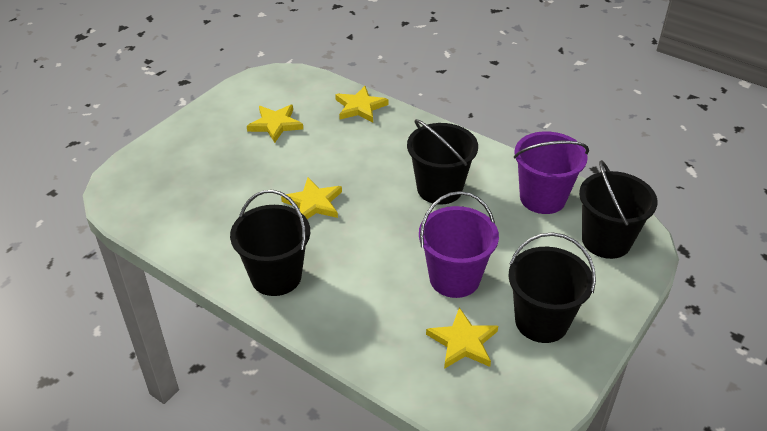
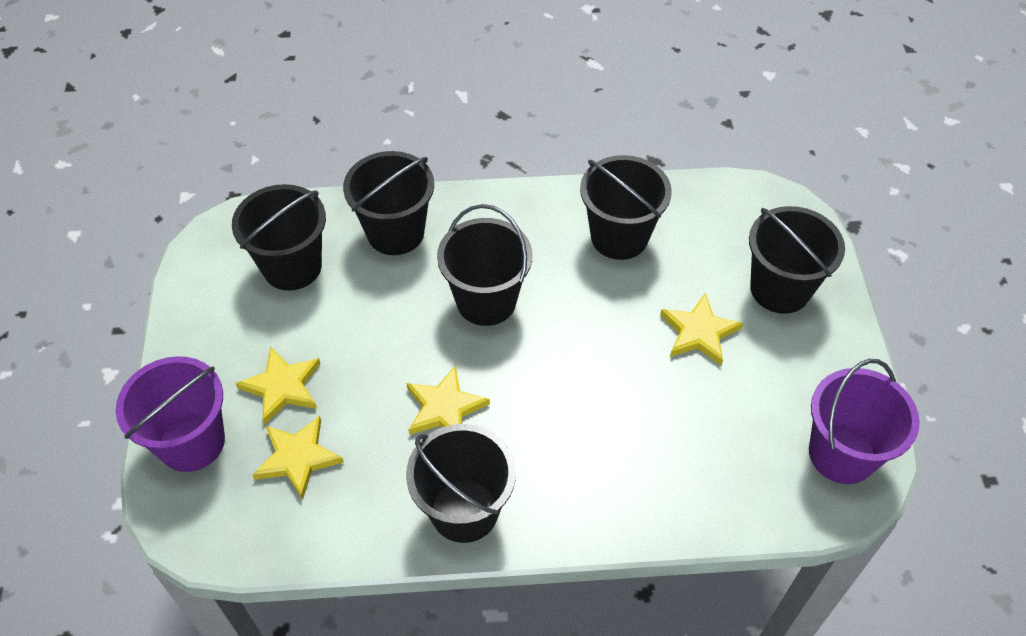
black bucket: [230,190,310,296] [407,119,478,204] [508,232,596,343] [579,160,658,259] = 4 -> [232,184,326,291] [343,151,434,255] [406,424,516,543] [437,204,533,326] [580,155,672,260] [749,206,845,314] = 6

